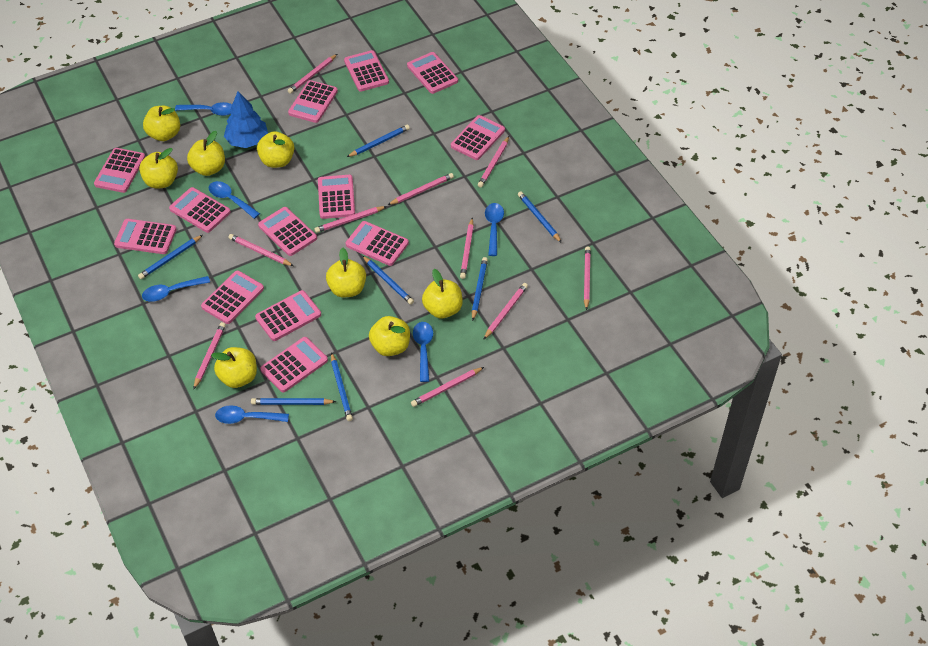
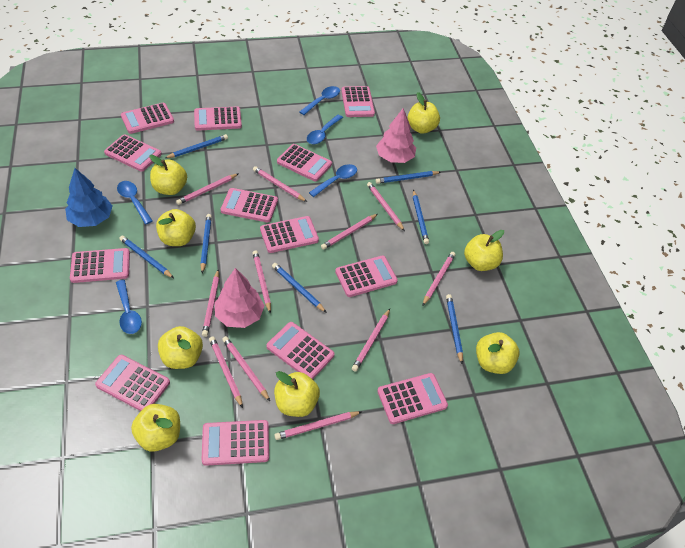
blue spoon: [142,276,210,302] [175,102,232,116] [209,181,260,219] [215,405,289,424] [413,322,433,382] [485,203,504,256] = 6 -> [116,280,142,334] [117,181,153,224] [299,86,340,115] [307,115,343,144] [309,164,357,197] = 5
pink pencil: [193,322,226,390] [229,234,294,266] [288,54,337,94] [314,206,387,233] [388,173,454,205] [411,367,484,407] [460,218,474,279] [478,136,509,187] [483,283,528,340] [584,247,591,310] = 10 -> [176,173,239,205] [202,270,219,337] [209,336,243,408] [222,336,270,401] [253,166,307,202] [253,250,271,314] [274,411,361,440] [321,214,378,250] [352,309,390,372] [367,182,405,231] [422,252,456,306] = 11
pink tree: none = 0 -> [215,268,265,328] [376,108,416,163] = 2

